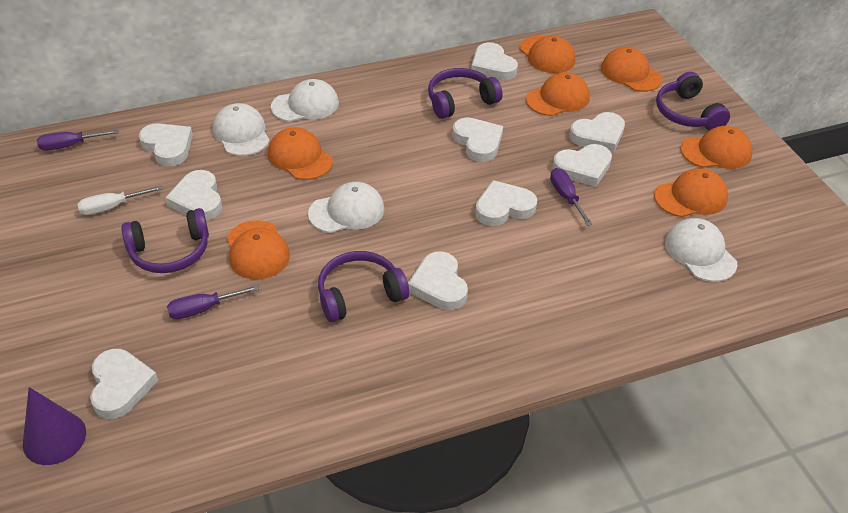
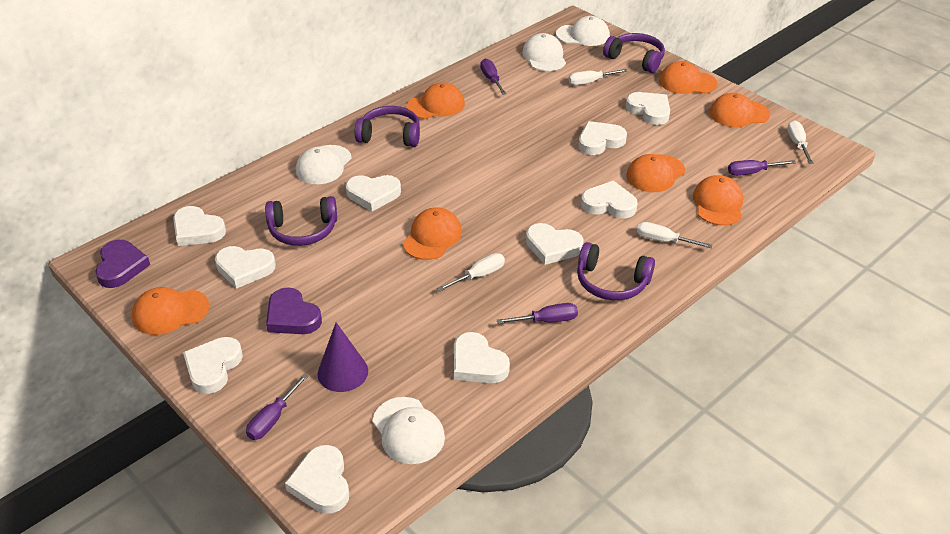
purple heart: none = 0 -> [96,240,150,288] [266,287,322,334] = 2
purple screwdriver: [37,130,119,151] [167,285,260,319] [550,168,592,226] = 3 -> [246,374,308,440] [480,59,506,95] [497,303,578,324] [728,160,796,176] = 4
white heart: [90,349,158,419] [139,123,193,166] [165,170,222,220] [408,251,468,310] [452,117,503,162] [471,42,518,80] [475,180,537,226] [552,144,612,187] [569,112,625,153] = 9 -> [173,206,226,246] [183,337,243,394] [215,246,276,289] [285,445,349,514] [345,175,401,211] [454,332,510,383] [526,223,584,265] [578,121,627,155] [581,181,638,218] [626,92,670,125] = 10
white screwdriver: [77,185,163,215] = 1 -> [437,253,505,291] [568,69,627,85] [637,222,713,248] [787,120,814,164] = 4

